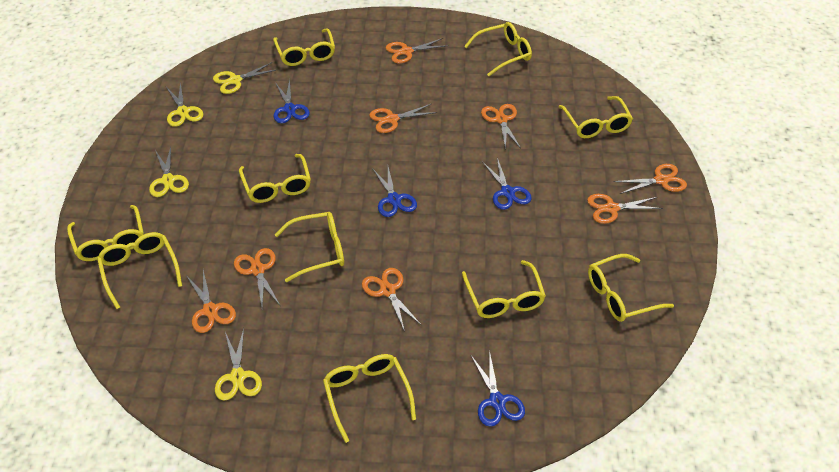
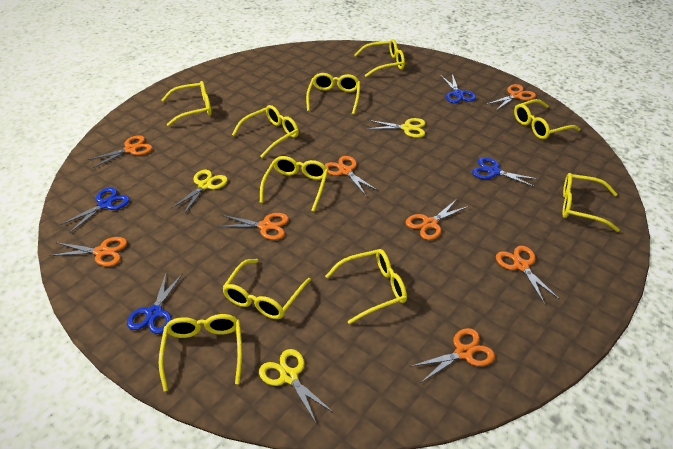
yellow scissors: [149,147,189,197] [166,82,203,127] [213,62,278,94] [215,328,262,400] = 4 -> [171,170,228,214] [259,349,334,423] [367,118,425,138] = 3

